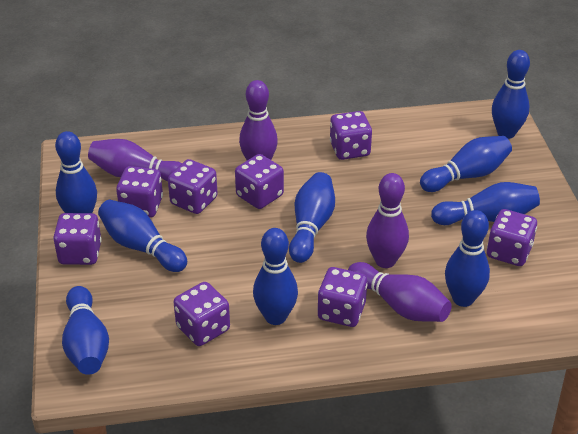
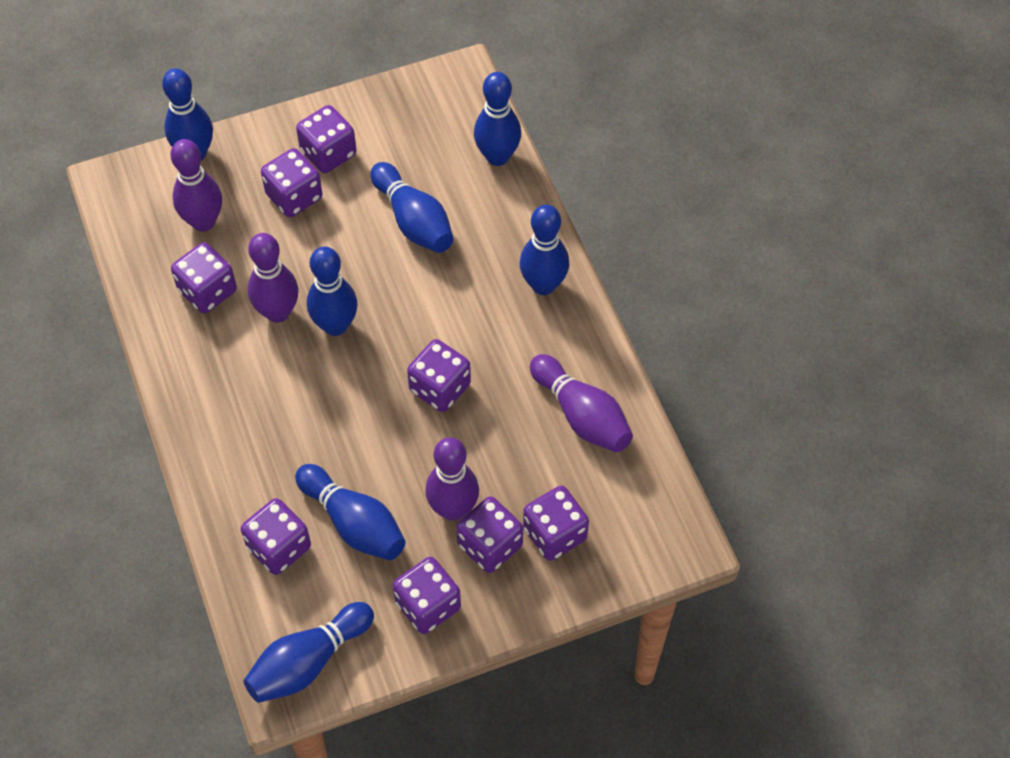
blue bowling pin: [55,131,97,213] [62,286,109,375] [98,200,187,272] [253,228,298,325] [289,172,335,263] [420,136,512,192] [431,182,540,225] [445,210,490,307] [492,50,530,139] = 9 -> [162,68,213,160] [243,602,374,703] [295,464,406,560] [307,247,358,336] [370,162,453,253] [474,72,521,166] [520,205,569,295] = 7

